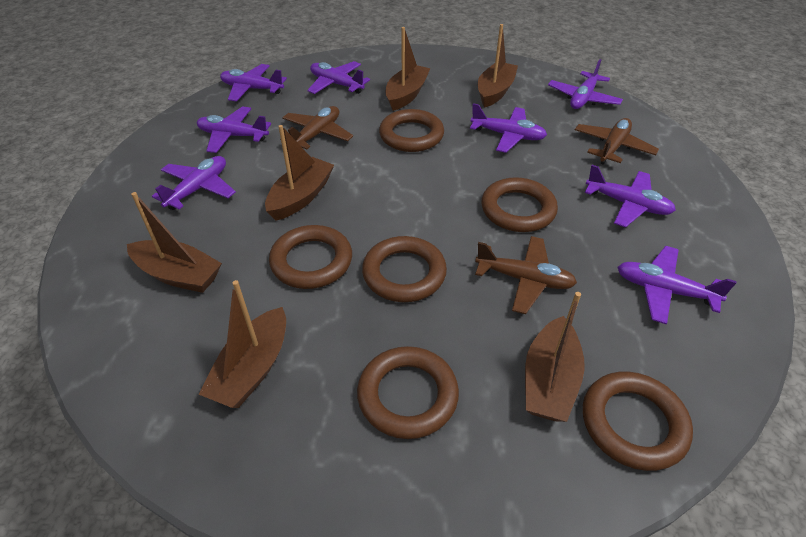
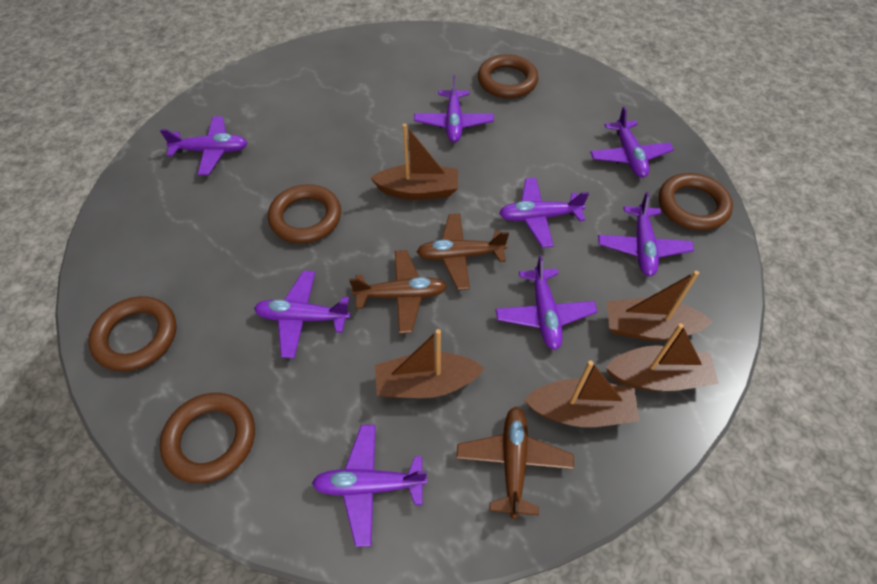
brown boat: [127,192,222,293] [199,280,286,408] [265,125,334,221] [386,27,431,111] [478,24,518,108] [525,292,585,422] = 6 -> [371,124,458,200] [375,329,484,398] [524,361,639,427] [605,323,719,391] [607,271,713,341] = 5
brown ring: [269,225,352,289] [357,346,459,439] [362,236,447,302] [379,109,444,152] [481,177,558,232] [583,371,693,471] = 6 -> [88,296,177,372] [160,393,255,483] [268,184,341,244] [478,54,539,98] [659,173,733,231] = 5

